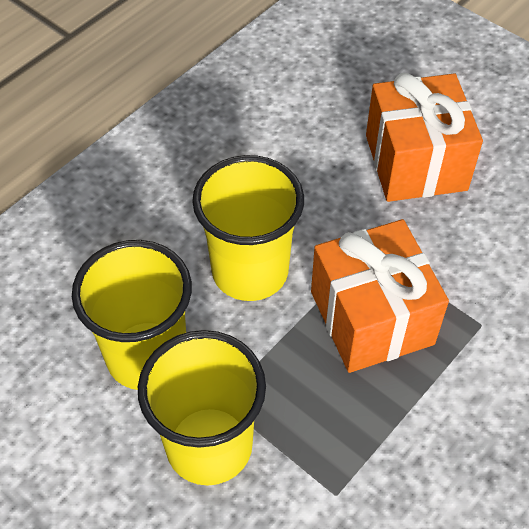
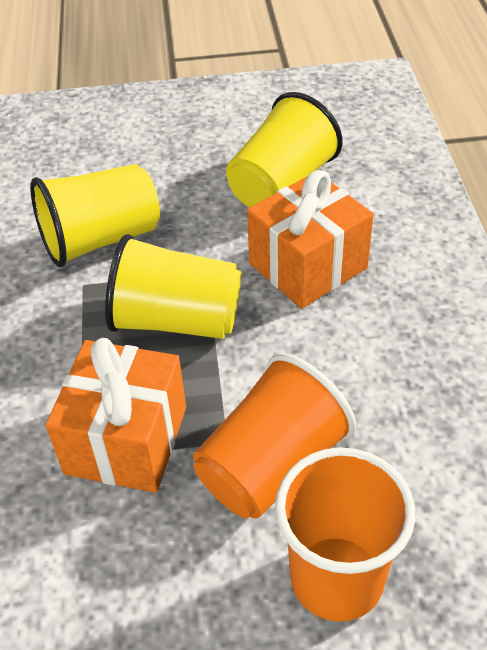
orange cup: none = 0 -> [193,353,356,519] [275,447,415,622] = 2

